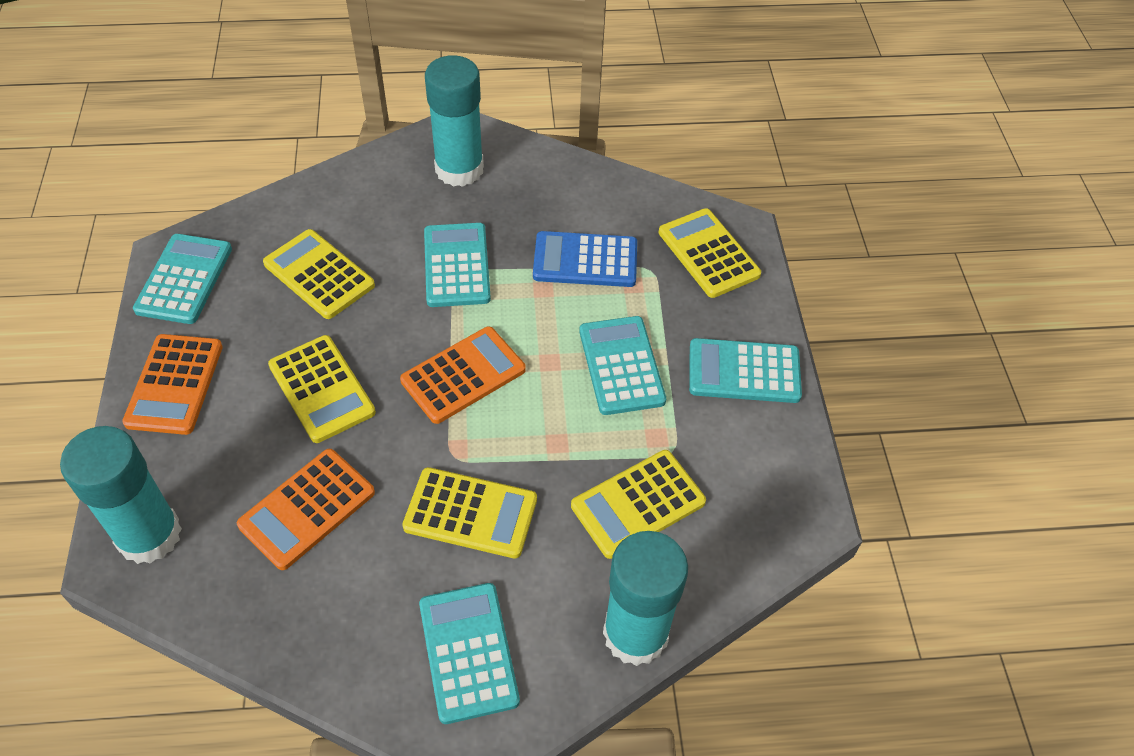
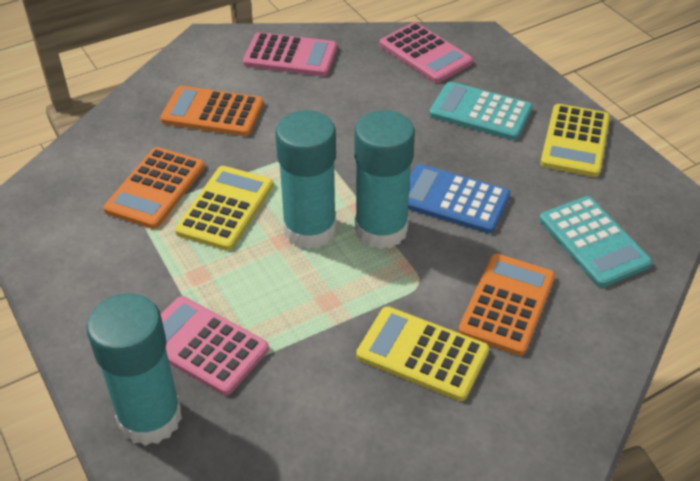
pink calculator: none = 0 -> [161,296,269,395] [243,32,337,76] [380,22,473,83] = 3
turquoise calculator: [133,234,232,324] [419,583,520,724] [424,223,491,307] [579,316,666,415] [689,338,802,403] = 5 -> [429,82,533,140] [539,196,652,287] = 2
yellow calculator: [263,229,375,319] [268,335,376,443] [402,467,537,558] [571,450,706,559] [659,208,761,298] = 5 -> [175,166,273,251] [356,306,489,401] [540,104,610,177] = 3

